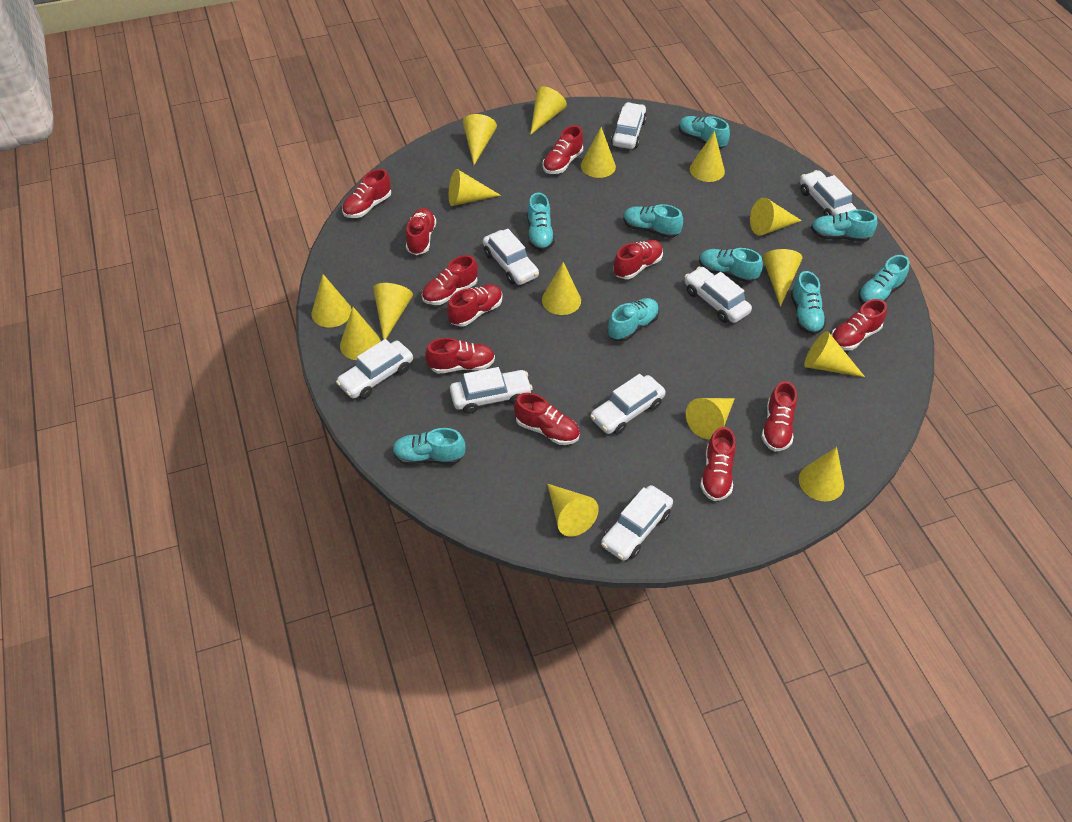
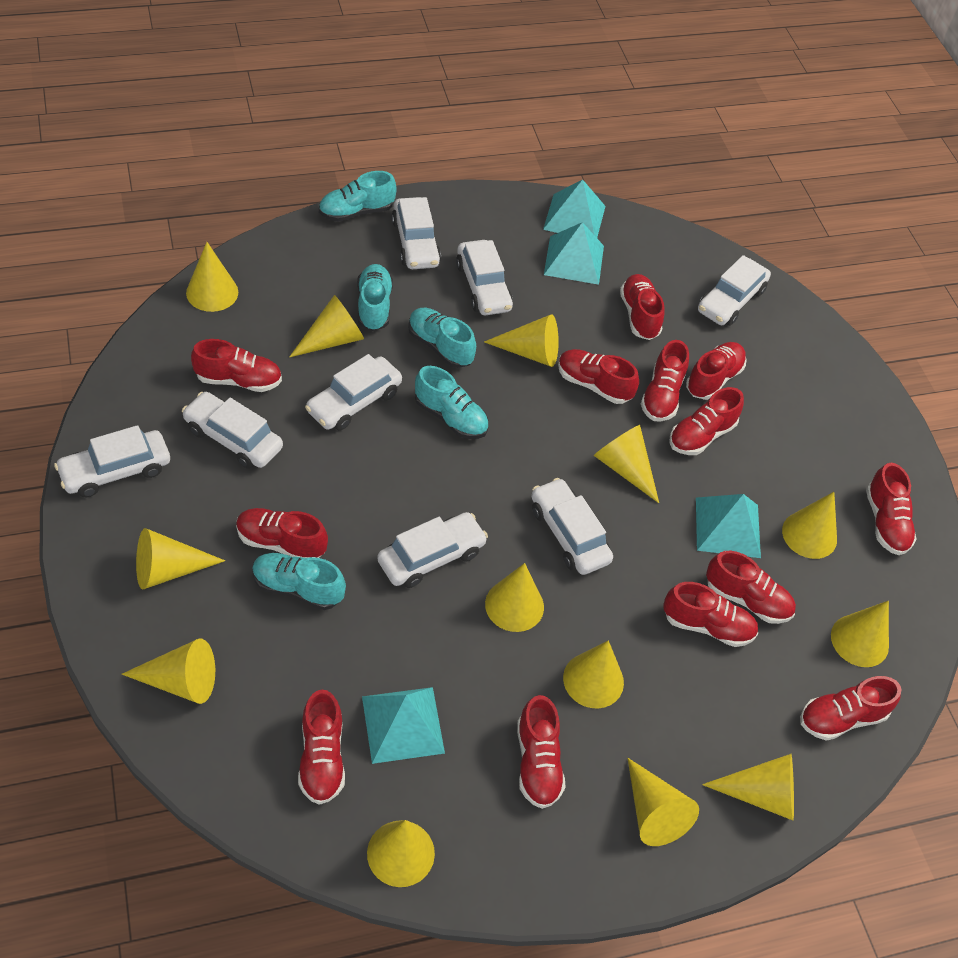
red shoe: [342,169,391,218] [406,208,436,255] [422,255,478,305] [425,338,495,374] [447,284,502,327] [514,393,580,445] [542,125,583,174] [613,240,663,279] [700,427,736,501] [761,381,797,451] [831,299,887,351] = 11 -> [191,339,282,392] [236,508,328,558] [298,690,345,805] [517,695,566,809] [558,349,639,404] [620,274,664,340] [641,340,689,422] [663,582,758,647] [670,387,744,455] [686,342,746,400] [706,551,796,624] [800,676,901,741] [866,463,917,555] = 13
turquoise pyramid: none = 0 -> [362,687,445,764] [543,179,605,238] [544,222,604,285] [696,494,761,558] = 4
turquoise shoe: [392,428,466,465] [527,193,555,251] [608,298,659,342] [623,204,683,238] [679,116,730,149] [699,248,763,283] [791,271,826,335] [811,209,877,242] [858,255,909,304] = 9 -> [252,553,346,610] [319,171,397,222] [357,264,393,331] [408,308,476,368] [415,366,488,439] = 5
yellow cone: [312,274,351,328] [340,307,381,360] [373,283,413,340] [449,169,501,206] [463,114,497,165] [530,86,567,135] [542,262,581,315] [547,484,599,537] [581,127,616,178] [686,398,735,439] [690,131,725,182] [750,198,802,236] [763,249,803,307] [799,447,844,501] [804,331,865,377] = 15 -> [122,638,215,704] [136,528,225,590] [186,242,238,312] [289,295,364,357] [367,820,435,887] [484,314,559,367] [485,563,544,632] [563,640,624,708] [594,425,659,503] [628,758,699,846] [702,754,794,820] [782,492,837,559] [831,601,889,667] = 13

